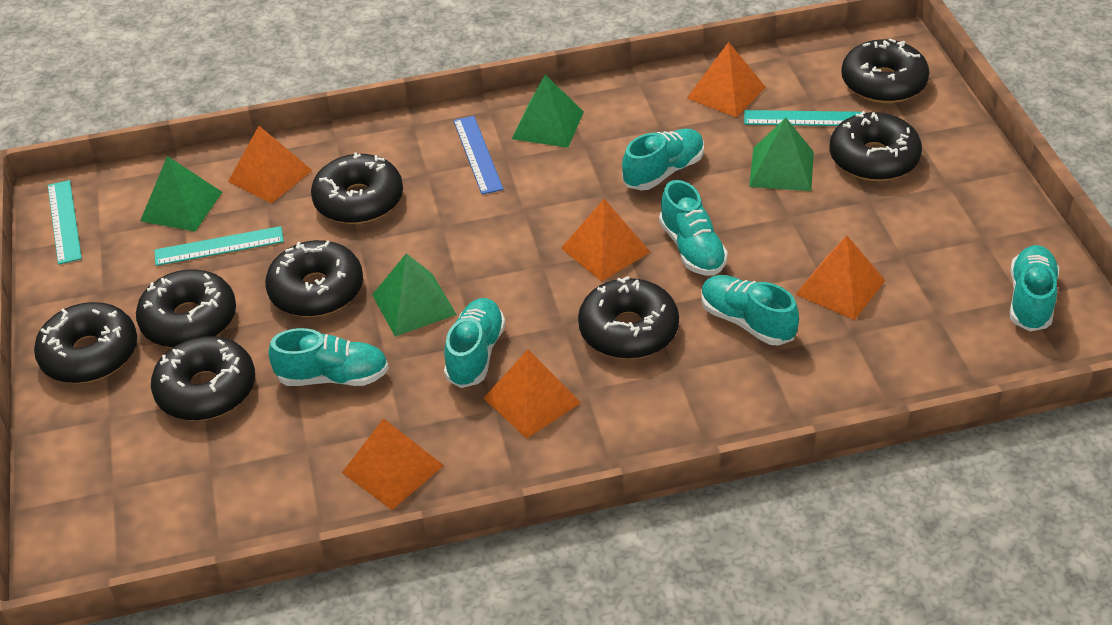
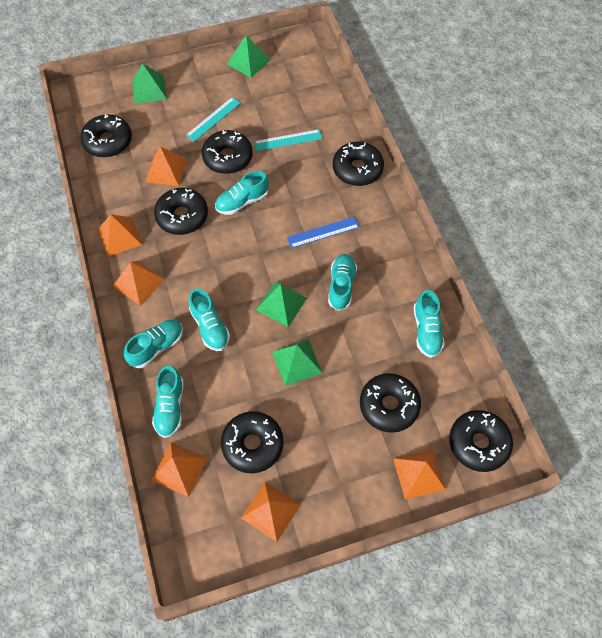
black donut: [34,302,137,384] [136,269,236,348] [151,336,255,421] [265,240,363,317] [311,152,403,224] [578,276,679,359] [830,111,922,181] [841,39,930,103] = 8 -> [81,114,132,157] [154,188,208,235] [202,130,253,174] [221,411,284,473] [333,142,384,186] [360,373,421,433] [449,410,513,472] = 7
turquoise ruler: [48,180,82,265] [154,226,284,266] [744,110,861,126] = 3 -> [186,97,241,142] [254,129,322,151] = 2

